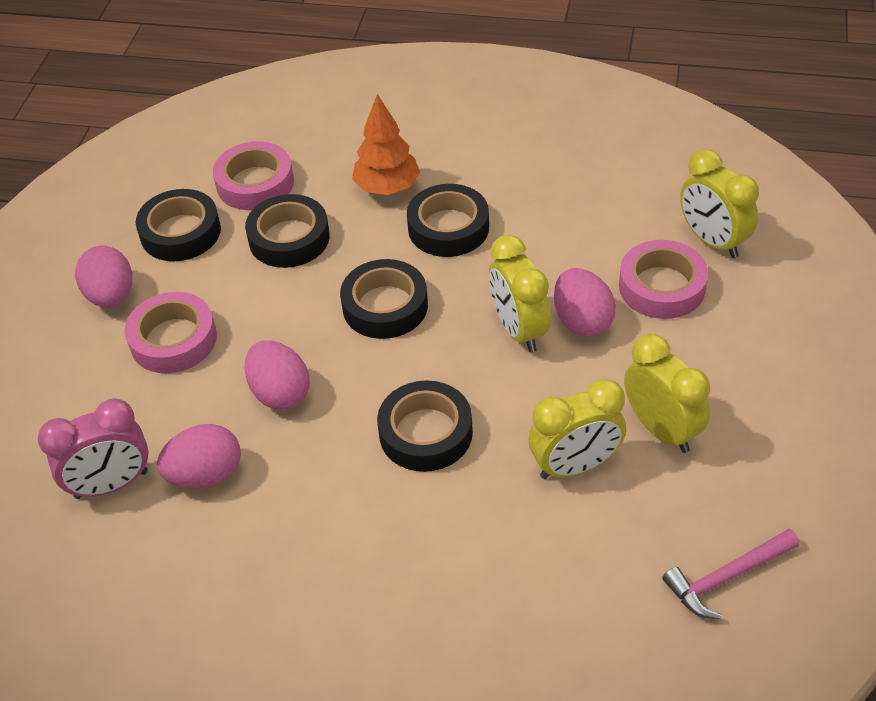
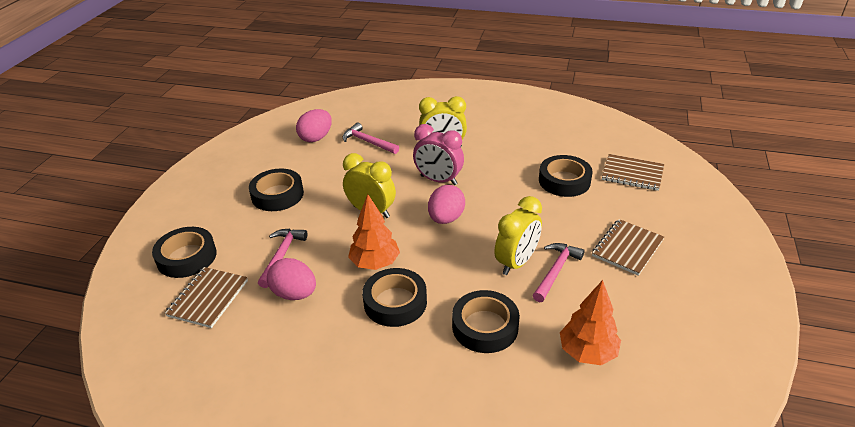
brown notebook: none = 0 -> [165,267,248,328] [592,219,664,276] [602,154,664,191] = 3
orange tree: [352,94,420,195] = 1 -> [348,194,400,270] [560,280,621,365] = 2
pink egg: [75,246,132,308] [157,424,241,488] [245,340,310,410] [554,268,616,337] = 4 -> [267,258,316,300] [296,109,332,142] [428,185,465,224] = 3
pink hammer: [662,529,800,619] = 1 -> [258,229,307,288] [343,123,399,154] [533,243,584,302] = 3
pink tape: [125,292,217,373] [213,141,294,210] [619,240,708,319] = 3 -> none = 0
yellow clock: [489,234,551,352] [528,378,626,479] [624,334,710,453] [680,149,759,258] = 4 -> [343,153,396,218] [419,96,467,147] [494,196,542,275] = 3

